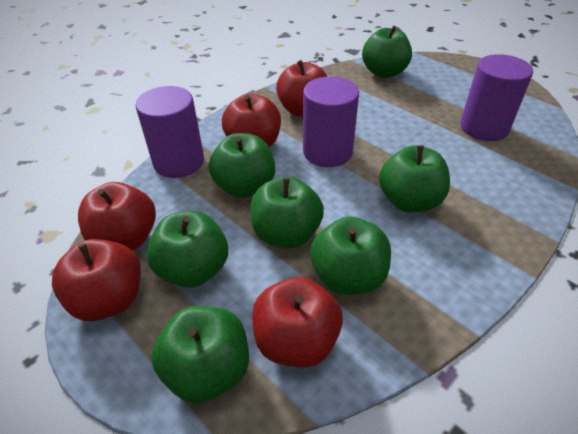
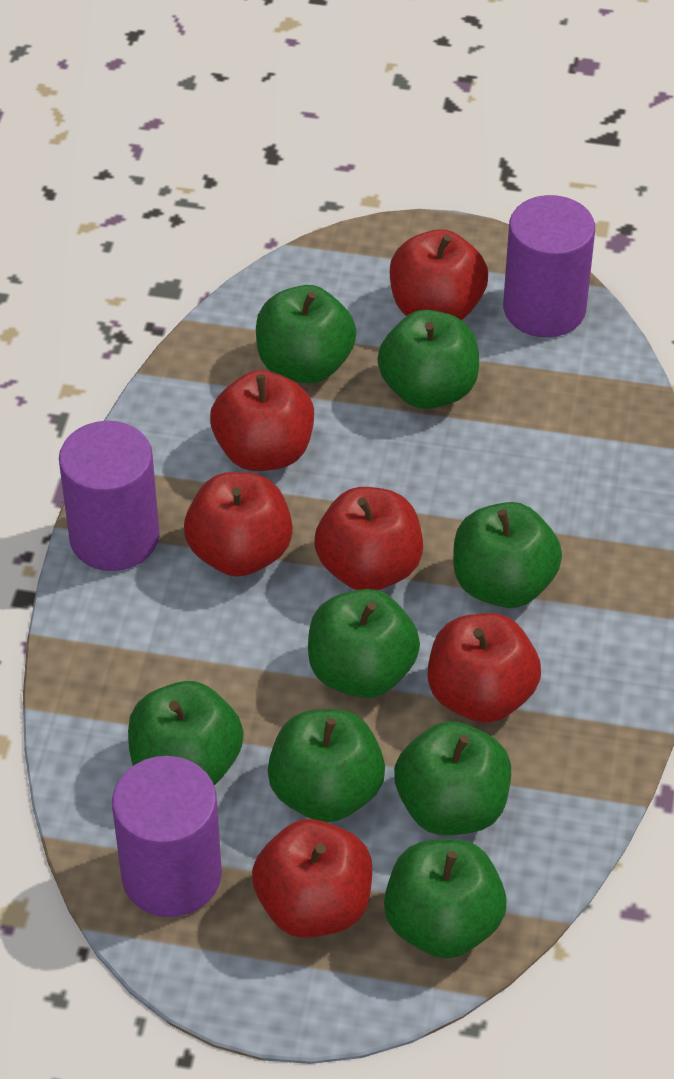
green apple: [147,211,228,288] [151,306,249,403] [209,133,275,198] [250,177,324,248] [310,216,391,295] [362,26,412,78] [379,145,450,212] = 7 -> [128,681,244,786] [256,285,356,384] [267,709,385,823] [308,589,420,698] [377,310,479,409] [384,839,507,959] [394,721,511,835] [453,502,562,608] = 8
red apple: [52,239,141,321] [78,182,156,251] [222,94,281,147] [252,277,343,368] [276,60,328,117] = 5 -> [184,472,293,577] [210,370,314,471] [252,819,373,938] [314,487,423,590] [390,229,488,320] [428,613,541,723] = 6

